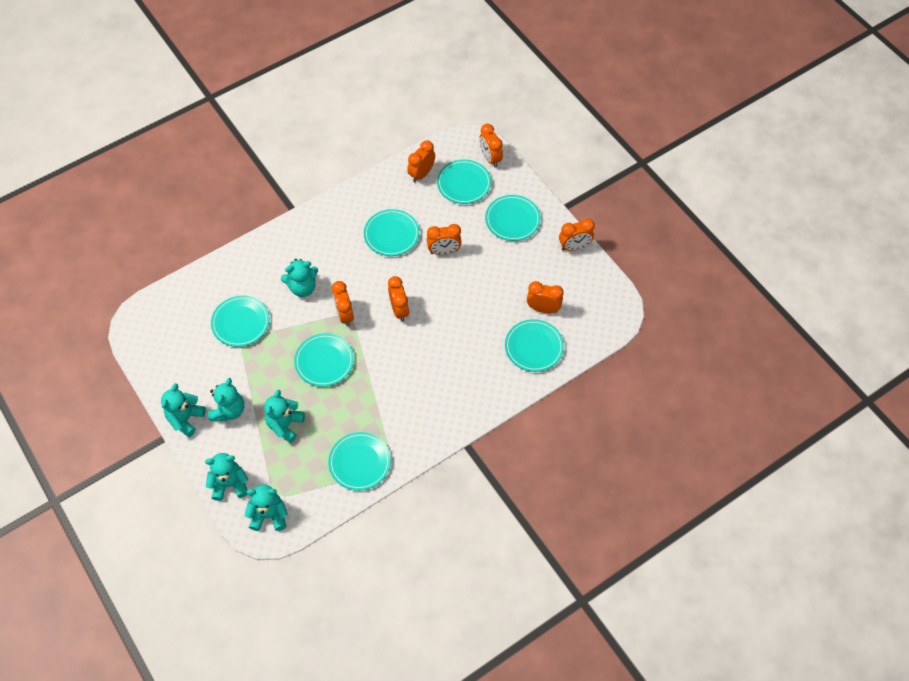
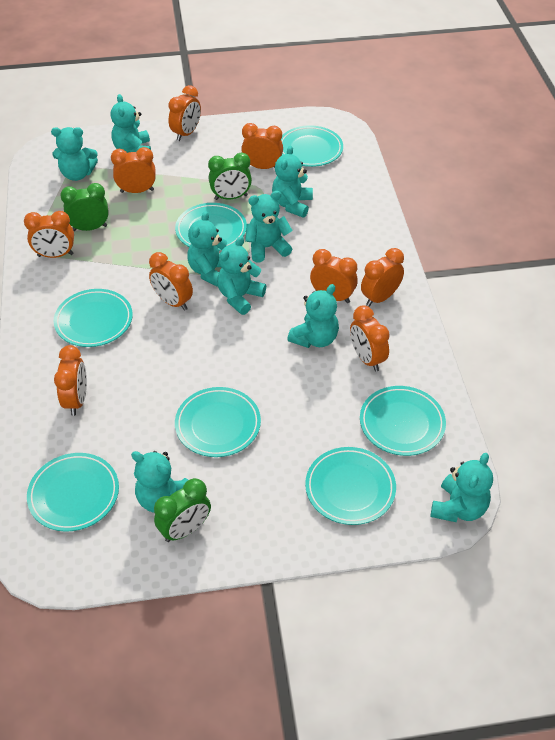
green clock: none = 0 -> [60,183,109,231] [154,478,211,542] [208,152,252,200] = 3
orange clock: [332,281,354,326] [388,276,409,322] [407,140,435,183] [427,224,462,255] [480,124,503,168] [527,281,564,313] [559,218,595,251] = 7 -> [24,211,74,258] [54,345,87,416] [111,147,156,193] [149,252,193,311] [168,85,201,141] [241,123,283,169] [310,249,358,303] [350,305,390,372] [361,248,404,307] = 9
turquoise teddy bear: [161,383,206,437] [205,453,248,501] [208,378,244,421] [244,484,288,531] [264,390,305,443] [281,259,318,297] = 6 -> [51,127,98,181] [111,94,151,153] [131,451,188,513] [187,211,227,287] [217,236,266,315] [245,191,293,263] [272,146,313,218] [287,284,339,348] [431,453,493,522] = 9

